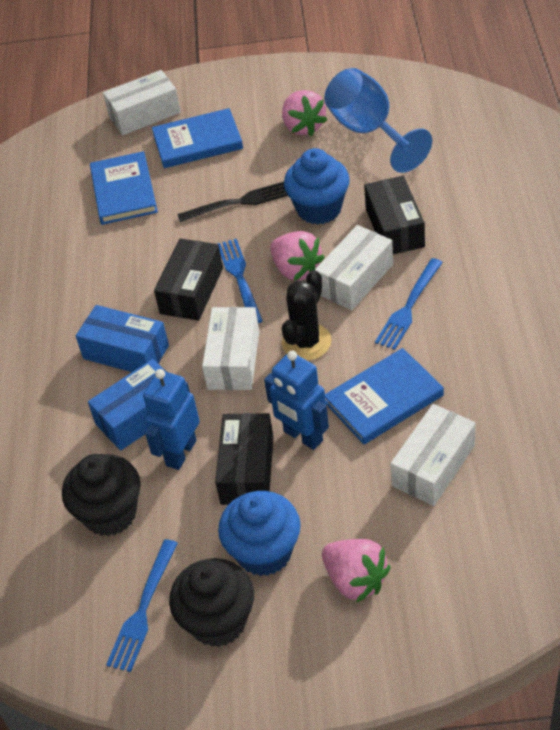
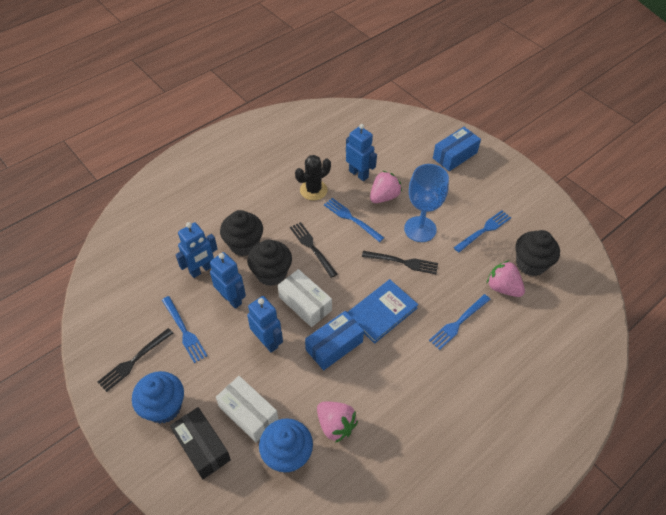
black box: [154,238,223,321] [215,413,274,505] [364,176,425,254] = 3 -> [170,407,231,479] = 1
black cupcake: [62,454,141,536] [169,558,254,647] = 2 -> [220,210,263,256] [247,240,292,286] [515,230,560,276] = 3
black fork: [177,182,288,222] = 1 -> [98,328,173,392] [290,222,337,278] [362,251,438,274] = 3
blue book: [90,151,158,225] [152,108,243,168] [325,348,444,444] = 3 -> [347,279,418,344] = 1
blue fork: [106,539,178,672] [217,239,263,323] [375,258,443,350] = 3 -> [162,296,207,363] [324,198,384,242] [429,294,491,350] [454,210,511,252] = 4
blue robot: [143,369,200,470] [264,351,329,450] = 2 -> [175,222,218,278] [210,252,246,309] [247,296,283,353] [346,124,377,181] = 4
white box: [103,70,181,135] [202,307,259,390] [315,225,393,310] [391,404,476,506] = 4 -> [216,376,279,442] [278,269,332,327] = 2

